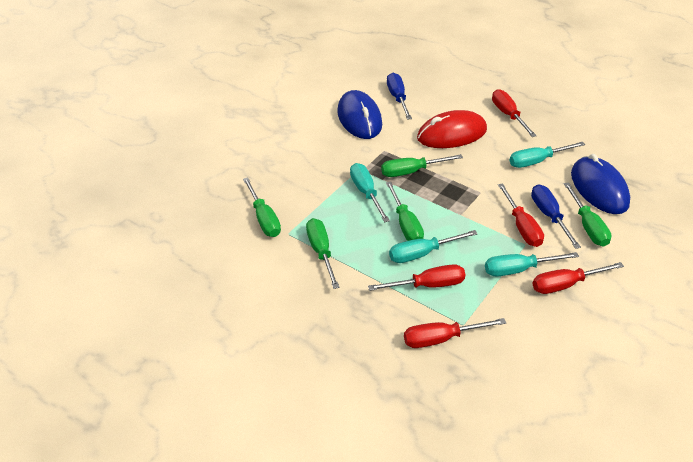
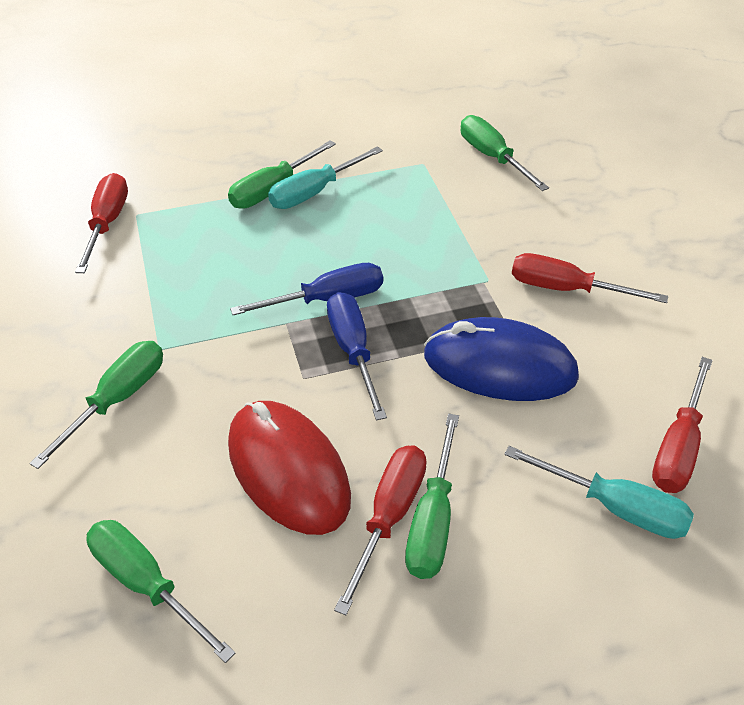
blue mouse: [337,90,382,139] [571,154,630,214] = 2 -> [424,317,579,401] = 1
red screwdriver: [368,264,465,291] [404,318,506,348] [492,89,537,137] [498,183,544,247] [533,262,624,294] = 5 -> [75,173,128,273] [334,445,427,615] [512,253,668,303] [652,357,713,493] = 4
turquoise screwdriver: [350,163,390,222] [389,230,478,263] [485,252,579,276] [509,142,585,168] = 4 -> [268,146,383,209] [504,446,694,539] = 2

